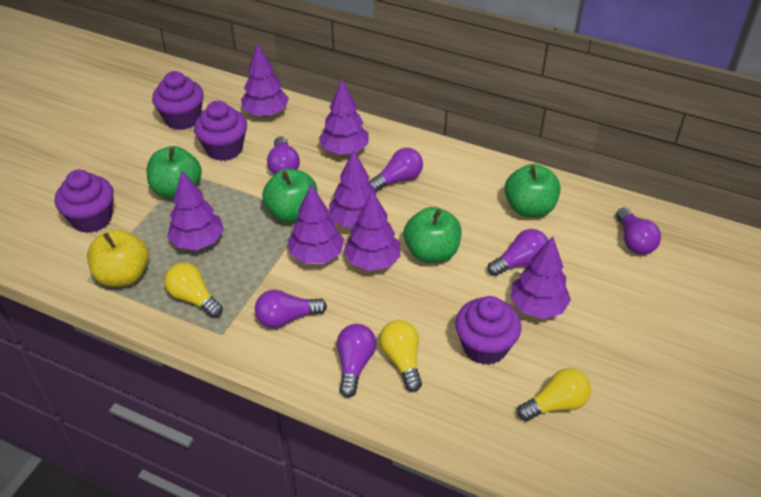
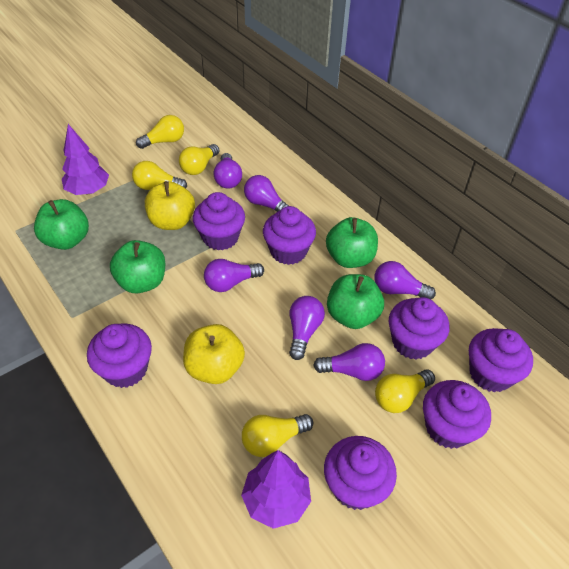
purple cupcake: [55,170,114,233] [152,71,204,130] [194,101,247,161] [455,296,521,365] = 4 -> [87,323,152,388] [193,192,245,250] [263,206,316,265] [324,436,397,510] [389,297,449,360] [423,380,491,449] [469,328,533,392] = 7
purple tree: [167,171,224,250] [241,43,289,117] [288,184,345,264] [319,80,369,155] [329,150,375,228] [344,190,400,271] [510,237,571,319] = 7 -> [62,124,109,195] [241,450,311,529] = 2
yellow apple: [87,229,149,287] = 1 -> [145,181,195,230] [183,324,245,384] = 2
yellow light bulb: [164,263,223,318] [379,320,422,392] [517,368,591,421] = 3 -> [132,161,187,190] [136,115,184,149] [179,144,219,175] [242,414,313,457] [375,369,435,413] = 5

